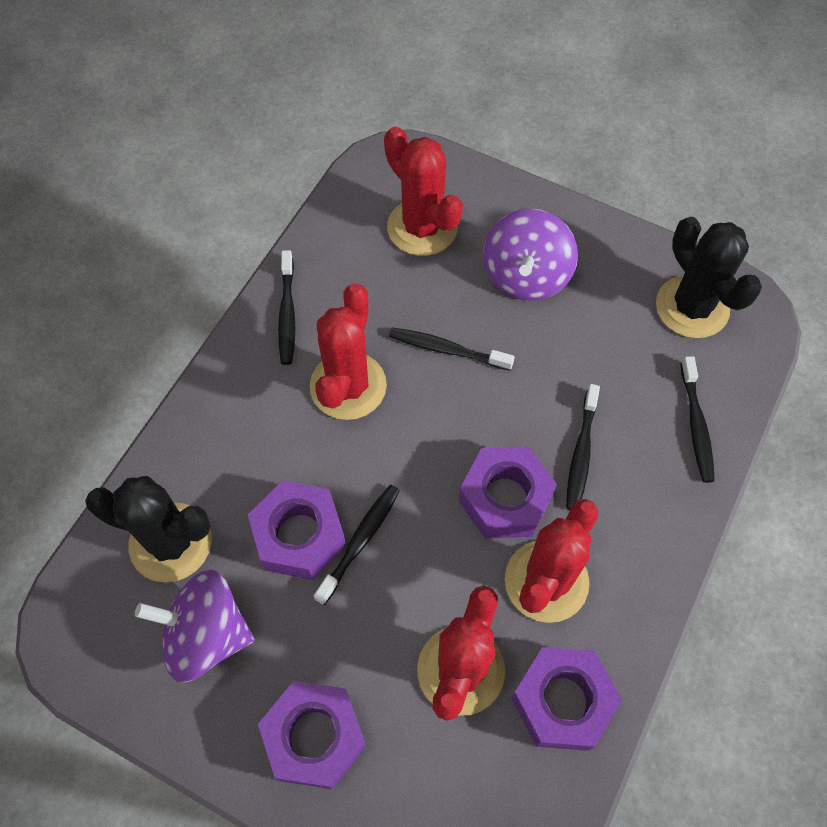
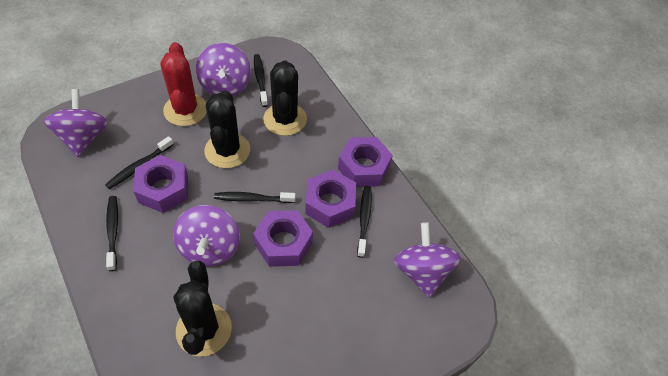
black cactus: [85,476,212,583] [656,217,762,338] = 2 -> [174,261,232,357] [204,90,250,168] [263,60,307,136] = 3
purple spinning top: [135,570,255,683] [483,209,578,301] = 2 -> [44,89,108,157] [173,205,240,266] [196,43,251,97] [394,222,461,298] = 4
red cactus: [310,283,387,420] [384,126,463,256] [417,586,505,721] [505,499,598,623] = 4 -> [160,42,207,126] = 1

